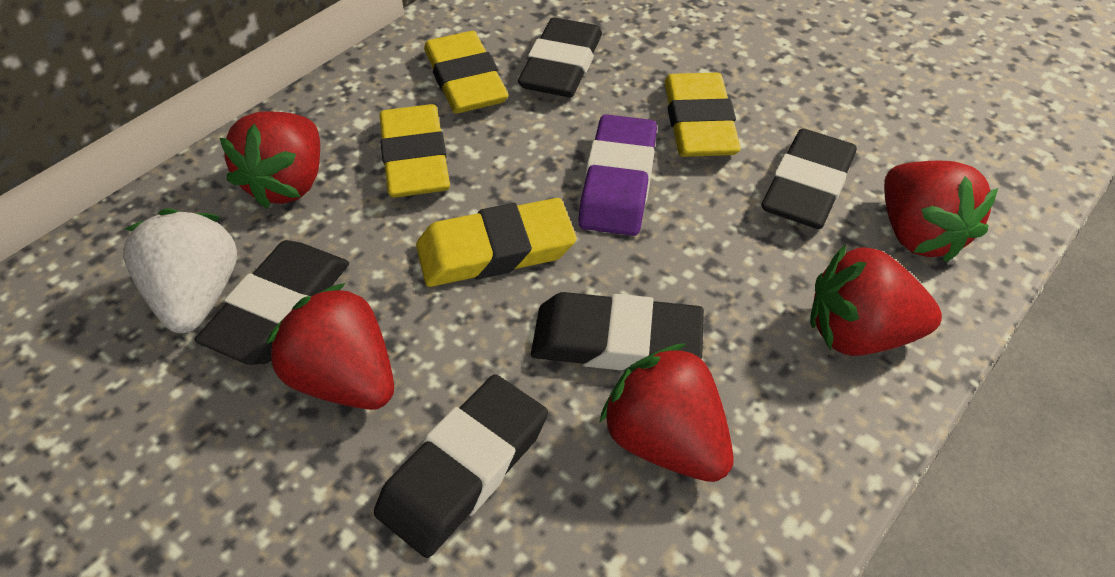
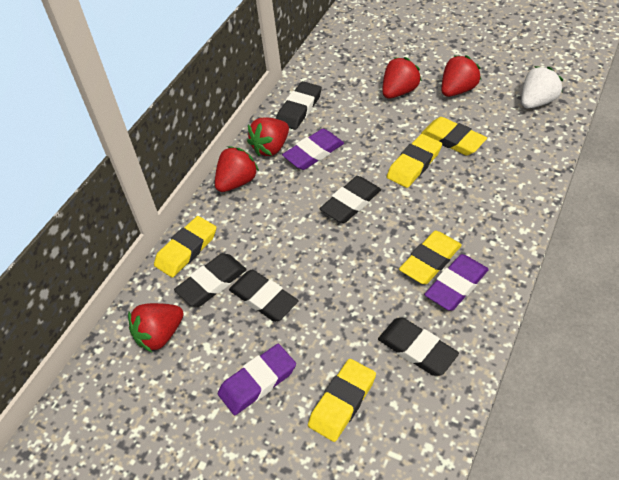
purple eraser: [578,114,657,236] = 1 -> [218,344,296,415] [282,129,344,170] [424,254,489,311] = 3
yellow eraser: [379,104,450,198] [416,198,577,287] [424,31,509,113] [664,73,741,157] = 4 -> [154,216,216,278] [308,359,376,442] [387,134,442,188] [399,231,462,284] [421,117,487,156] = 5

